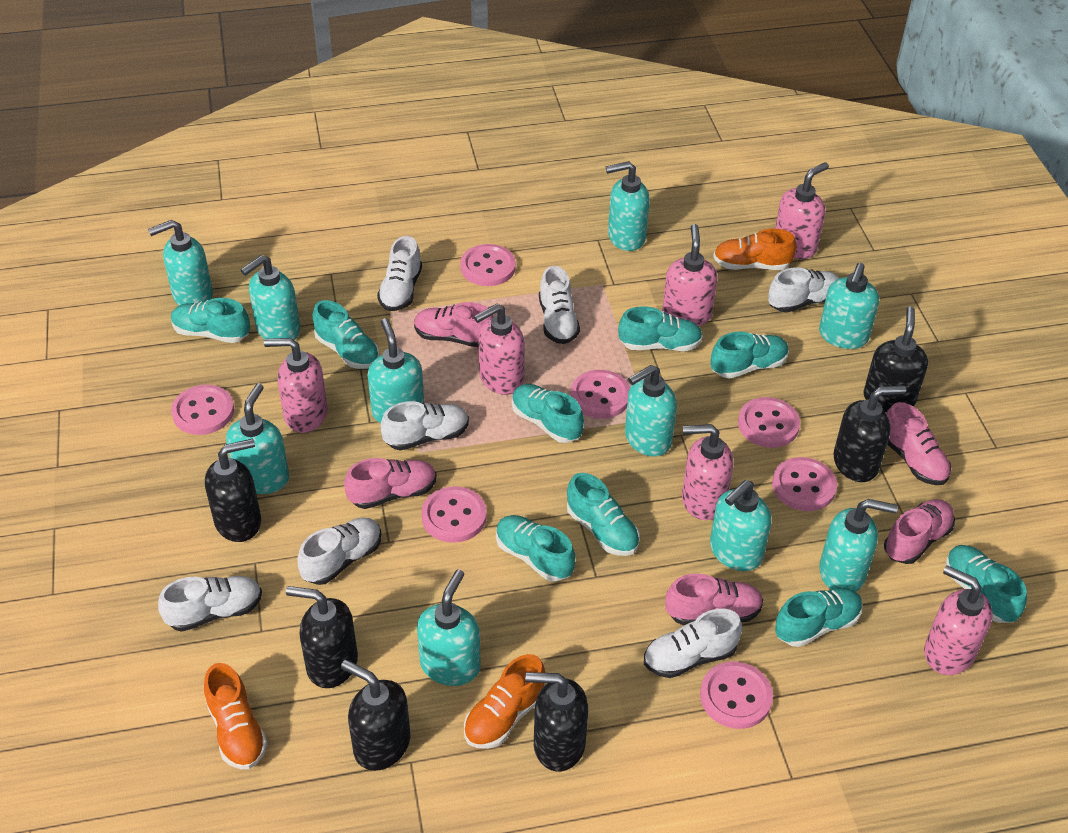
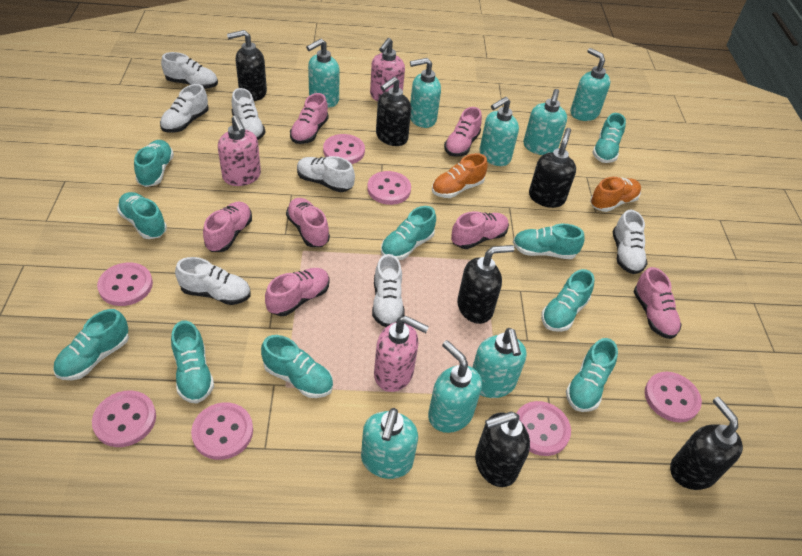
orange shoe: [204,663,268,769] [464,654,546,749] [713,228,796,270] = 3 -> [432,153,488,198] [590,177,641,212] = 2
pink shoe: [344,458,436,509] [414,302,494,347] [665,574,763,625] [884,499,955,564] [886,402,951,485] = 5 -> [203,201,252,252] [265,268,329,316] [286,198,330,247] [290,93,329,144] [444,107,482,157] [451,211,509,249] [634,267,682,339] = 7
pink soap dispenser: [264,338,328,433] [474,303,525,395] [662,224,718,326] [682,424,734,520] [775,162,829,259] [924,565,993,675] = 6 -> [218,115,261,186] [370,38,405,102] [374,316,429,392] = 3
turquoise shoe: [171,298,250,343] [312,300,380,369] [496,515,575,582] [512,384,584,443] [567,473,640,556] [618,306,703,351] [711,332,789,379] [775,588,863,647] [945,545,1027,623] = 9 -> [53,309,129,380] [117,192,167,239] [134,140,174,187] [171,320,214,403] [261,335,333,398] [381,206,436,260] [513,224,585,259] [541,269,595,332] [566,338,618,412] [592,113,626,163] = 10
turquoise soap dispenser: [148,220,213,305] [226,383,289,494] [241,255,300,340] [367,318,424,423] [417,569,481,686] [606,161,650,251] [625,364,677,457] [710,480,771,571] [819,263,879,349] [819,499,898,592] = 10 -> [306,38,340,108] [361,408,418,479] [410,58,441,128] [428,340,482,433] [472,328,527,398] [479,97,519,166] [524,89,567,155] [570,48,611,121] = 8

